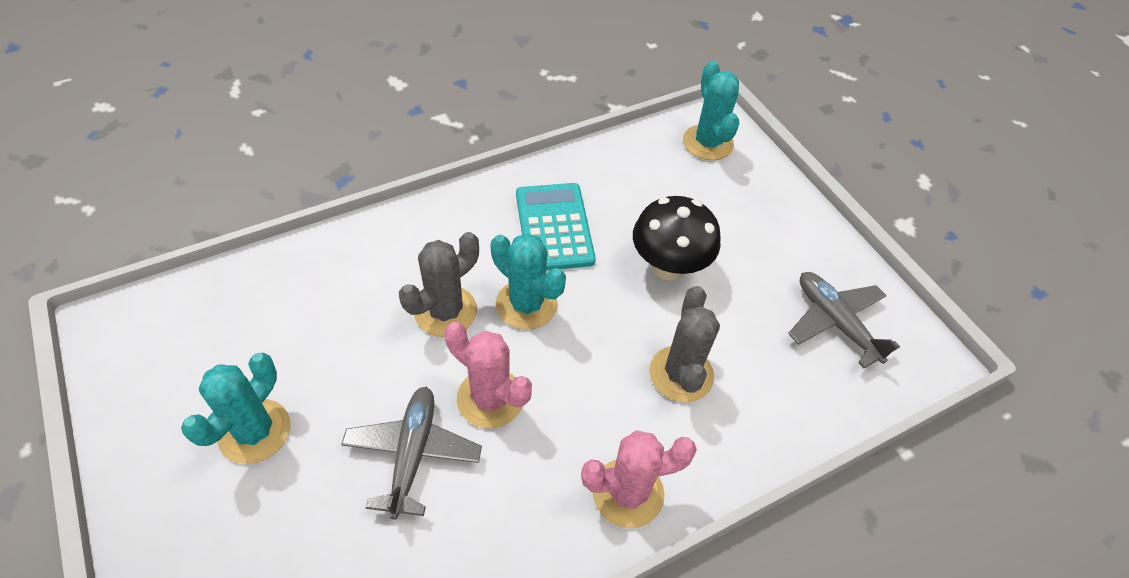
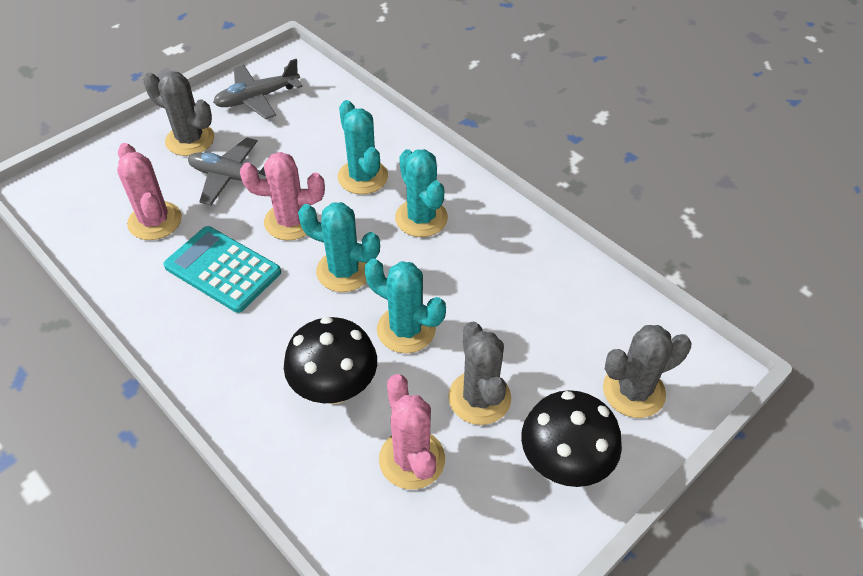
black mushroom: [633,196,721,281] = 1 -> [284,316,377,404] [521,390,622,487] = 2
grey cactus: [399,232,479,337] [649,286,720,402] = 2 -> [143,71,214,156] [448,321,511,425] [603,325,691,418] = 3
pink cactus: [444,322,532,429] [581,430,697,528] = 2 -> [117,143,182,240] [240,152,325,240] [379,374,445,490] = 3
turquoise cactus: [181,353,290,464] [490,233,566,330] [683,61,739,160] = 3 -> [298,202,380,292] [338,100,388,194] [365,259,446,353] [395,149,448,237] = 4

